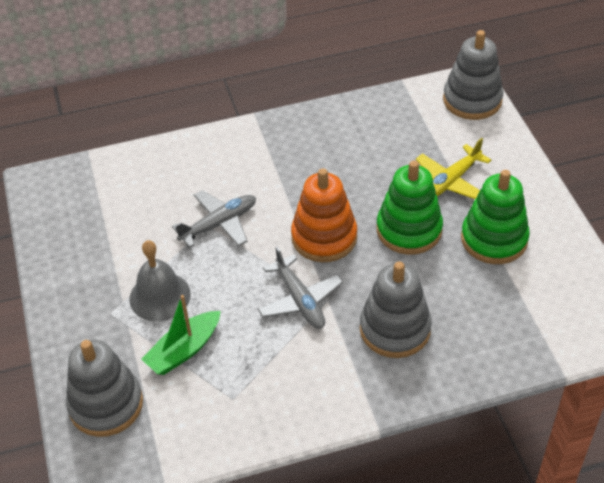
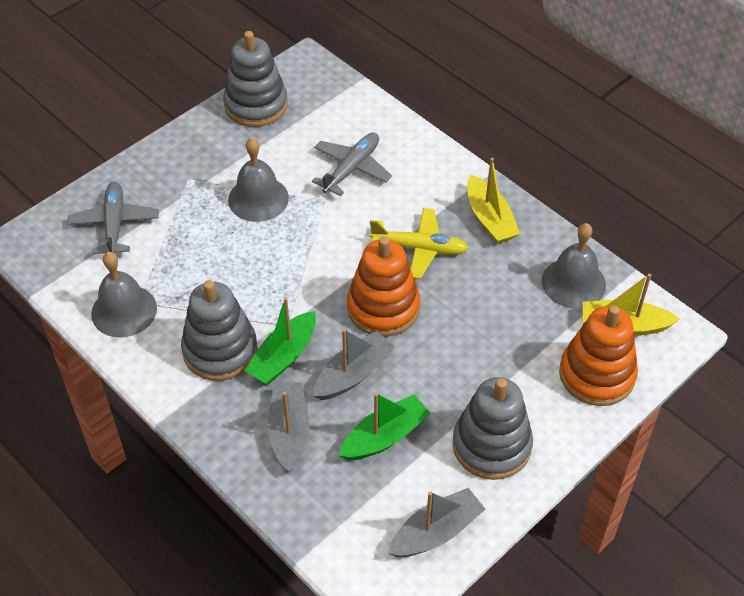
green boat: [141,295,220,375] = 1 -> [244,297,316,384] [339,393,431,460] = 2
green stacking toy: [376,161,443,255] [461,170,530,264] = 2 -> none = 0
grey bell: [129,240,191,321] = 1 -> [91,252,157,337] [228,137,289,222] [542,223,606,309] = 3
grey boat: none = 0 -> [268,382,309,472] [313,329,395,400] [388,488,485,557] = 3
orange stacking toy: [291,168,357,262] = 1 -> [347,237,420,337] [559,305,638,406] = 2
yellow boat: none = 0 -> [467,158,520,244] [583,274,680,336] = 2

